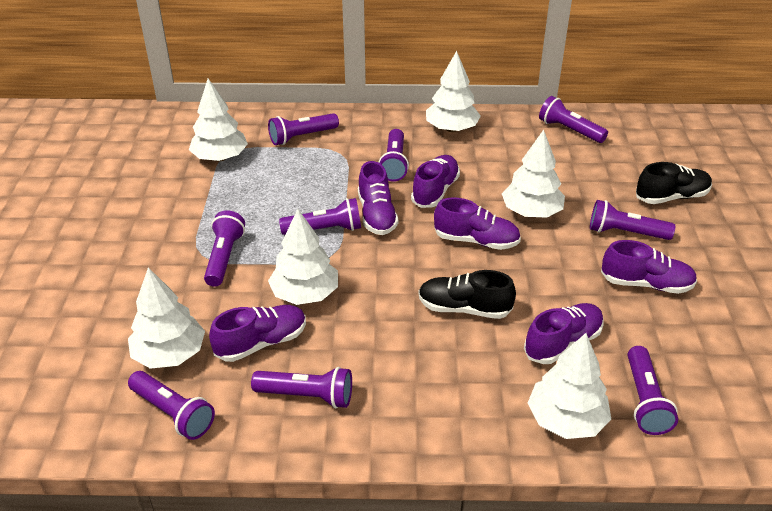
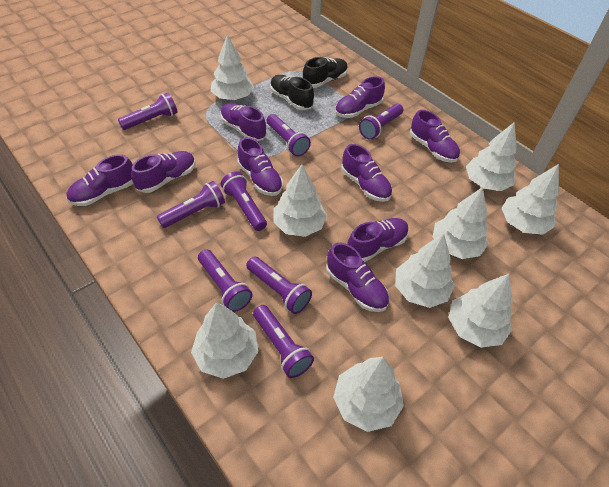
purple flashlight: [128,371,215,440] [204,210,245,287] [251,367,352,409] [268,113,339,145] [279,198,361,235] [378,129,409,182] [539,96,608,143] [590,200,675,240] [627,346,678,435] = 9 -> [118,93,178,130] [157,181,225,228] [198,249,252,312] [221,171,267,231] [246,256,312,314] [253,305,314,378] [267,114,311,157] [359,104,403,140] = 8
purple shoe: [209,305,306,362] [358,161,398,235] [411,155,460,208] [434,197,521,250] [524,303,604,364] [601,240,697,294] = 6 -> [66,154,133,206] [131,151,196,193] [220,103,267,141] [237,137,283,196] [326,243,389,312] [335,76,385,118] [341,144,392,202] [347,218,409,262] [410,110,460,163] = 9
white tree: [128,267,205,369] [189,78,248,161] [268,209,338,305] [426,51,481,132] [502,130,565,218] [528,333,611,439] = 6 -> [191,302,259,379] [211,34,254,100] [273,164,327,237] [333,357,404,432] [395,234,455,308] [433,187,489,259] [448,274,513,348] [466,122,517,191] [501,164,559,235] = 9

